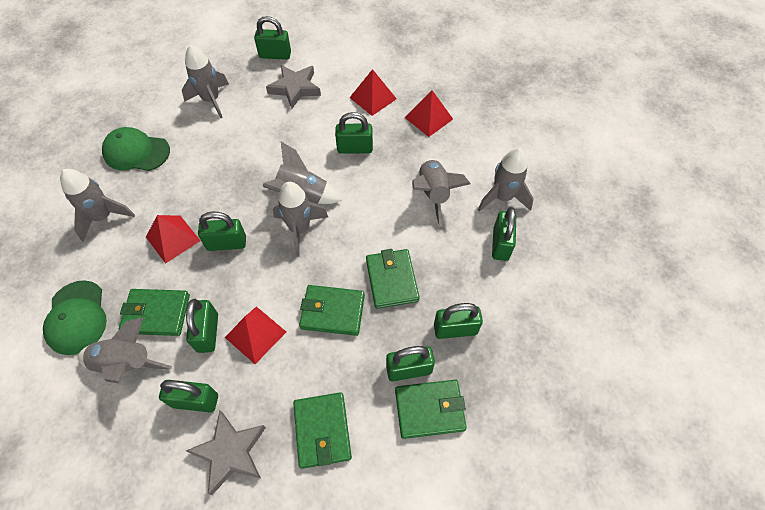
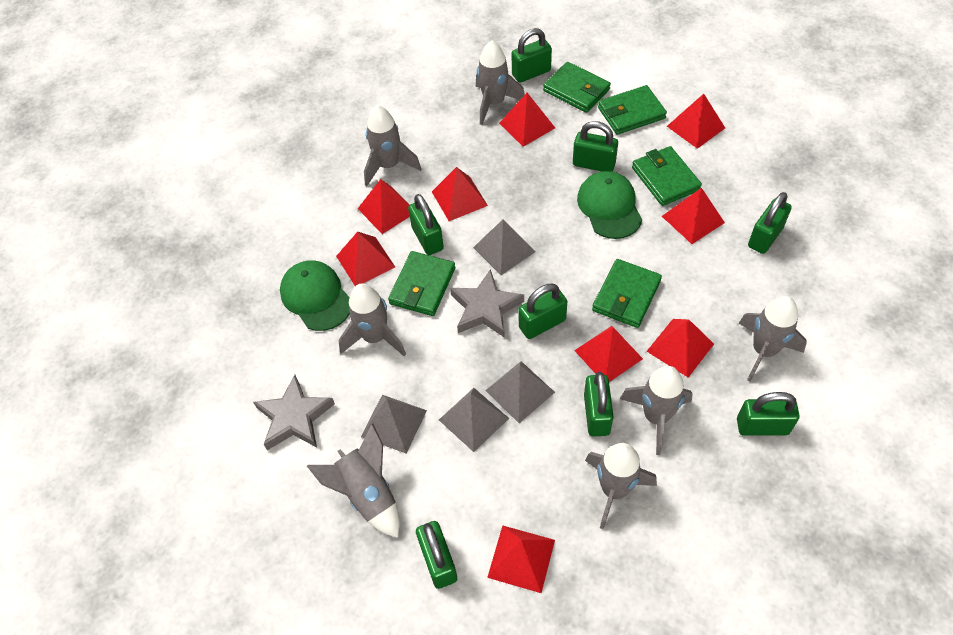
grey pyramid: none = 0 -> [361,395,427,454] [439,388,509,452] [473,219,535,275] [485,361,555,423] = 4
red pyramid: [146,215,201,264] [225,306,286,364] [349,69,397,116] [405,90,453,137] = 4 -> [336,232,395,286] [358,179,410,234] [432,167,488,221] [487,525,555,593] [499,93,555,147] [574,326,643,382] [646,319,714,377] [662,188,725,244] [667,94,725,149] = 9

